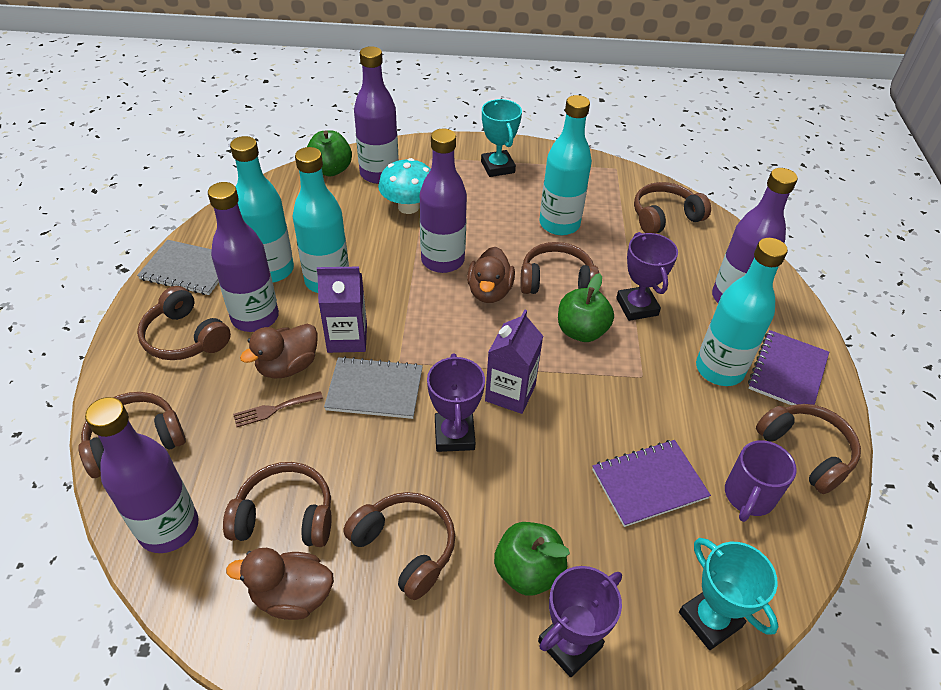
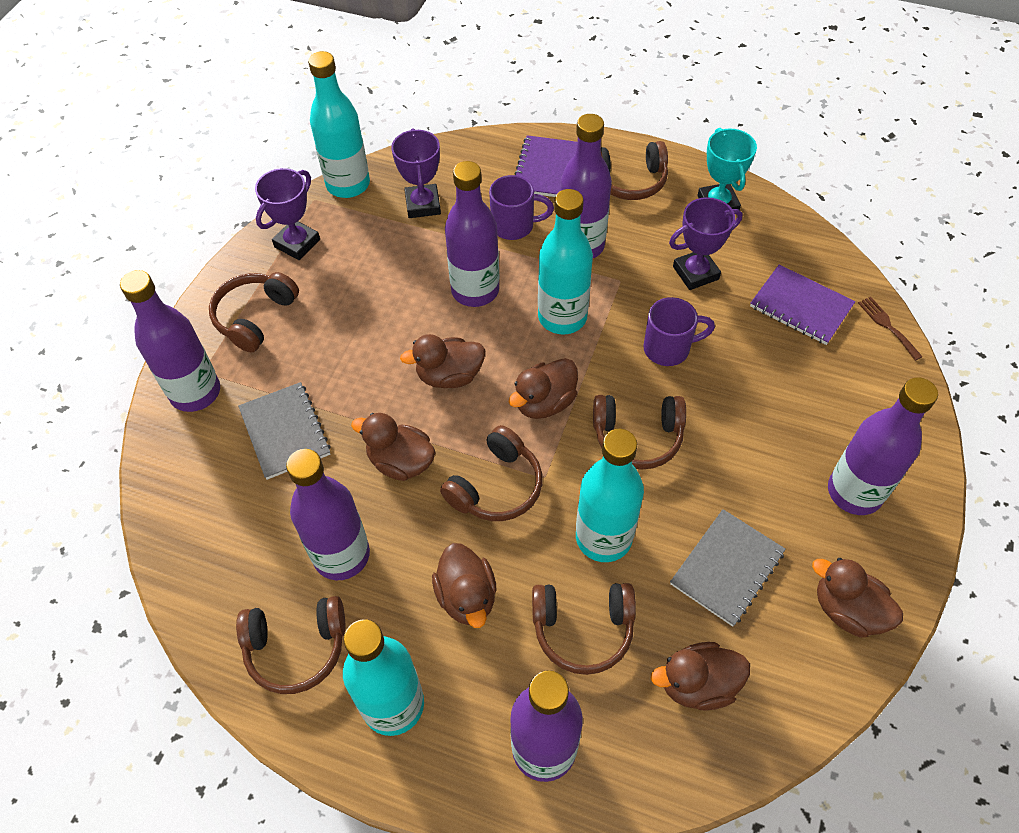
brown duck: [226,548,334,620] [240,324,318,378] [467,247,515,303] = 3 -> [351,413,436,481] [400,334,485,388] [432,543,497,628] [509,358,578,419] [651,642,750,711] [812,558,903,638] = 6
brown headphones: [78,392,186,478] [137,286,231,360] [223,462,332,547] [343,492,455,600] [520,242,599,294] [634,182,711,234] [756,404,861,494] = 7 -> [209,272,299,353] [236,596,345,694] [440,425,543,521] [532,583,636,675] [593,395,686,470] [601,141,668,200] = 6
green apple: [307,130,352,176] [494,522,570,596] [558,273,614,342] = 3 -> none = 0
purple bottle: [85,397,198,553] [208,182,279,332] [354,46,399,184] [420,129,467,273] [712,168,798,303] = 5 -> [120,270,220,412] [286,449,370,580] [445,161,499,307] [510,670,583,782] [560,114,612,258] [828,377,938,515] = 6
purple carton: [317,267,367,353] [485,309,543,414] = 2 -> none = 0
purple mug: [725,440,797,522] = 1 -> [489,175,554,240] [643,297,715,366] = 2
turquoise mushroom: [378,158,431,214] = 1 -> none = 0
turquoise trophy: [481,99,522,177] [679,538,778,650] = 2 -> [697,128,757,210] = 1

